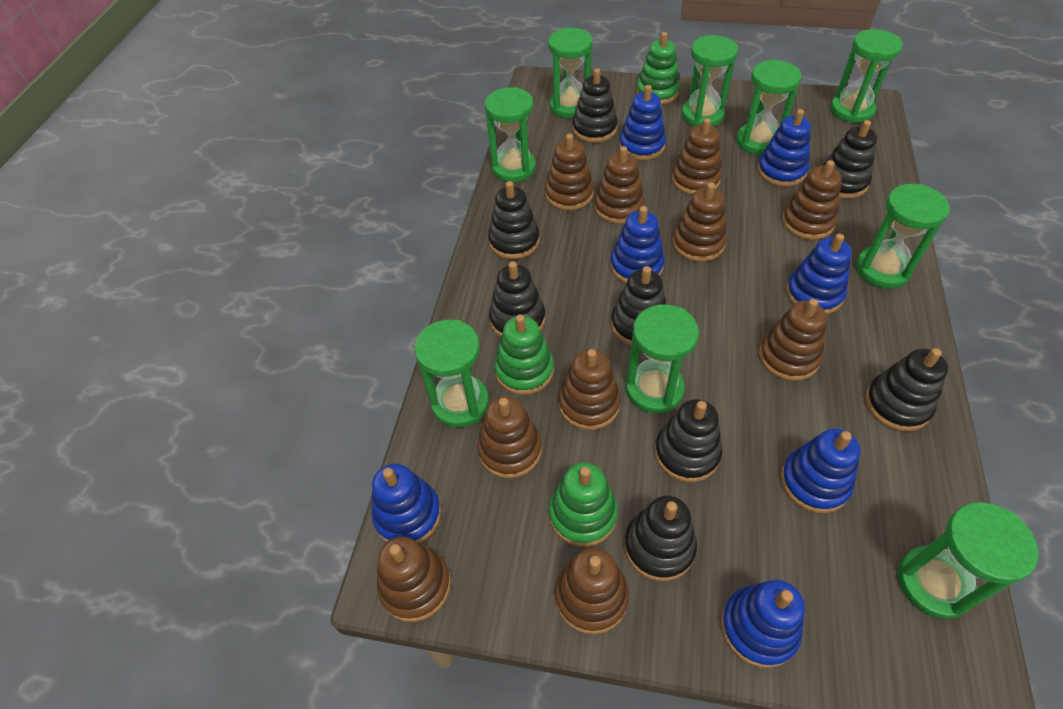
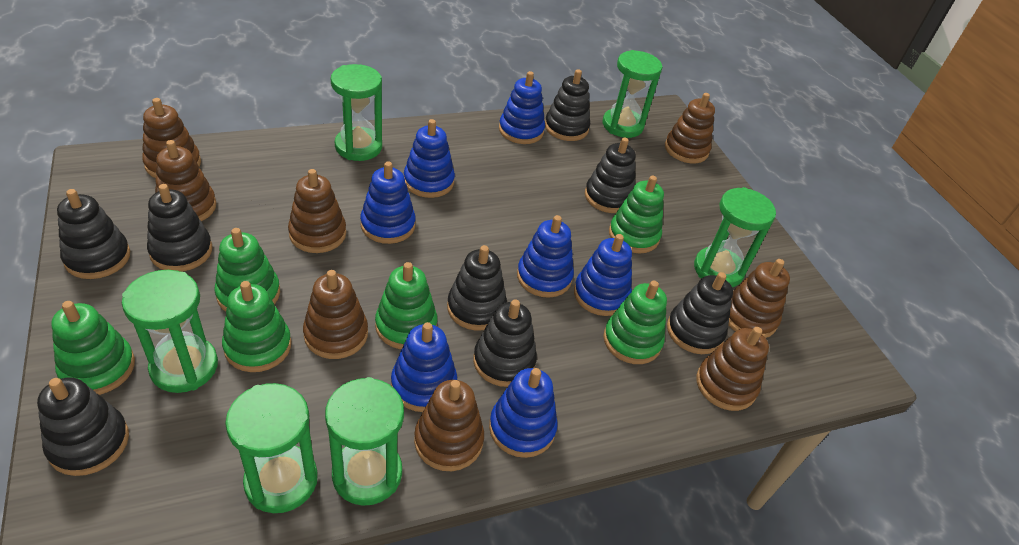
brown stacking toy: [377,536,451,622] [477,396,542,478] [545,134,594,210] [555,548,629,634] [559,349,621,430] [594,146,645,224] [672,118,722,195] [672,182,727,262] [759,299,827,381] [782,160,842,240] = 10 -> [142,98,201,178] [155,140,216,221] [288,169,346,253] [303,270,368,359] [414,380,484,471] [665,93,715,163] [696,327,769,411] [728,259,790,338] = 8
green hourglass: [414,320,489,428] [485,87,536,182] [548,27,593,118] [626,304,699,413] [681,35,738,127] [736,59,802,155] [830,29,903,123] [856,184,950,289] [897,502,1039,619] = 9 -> [122,270,218,393] [225,383,318,513] [325,377,404,506] [331,64,382,161] [603,50,663,138] [694,187,776,287] = 6
green stacking toy: [494,314,554,395] [549,462,618,547] [636,32,680,105] = 3 -> [51,301,135,395] [215,228,280,311] [222,281,291,372] [375,262,437,349] [603,281,667,364] [609,176,664,254] = 6

